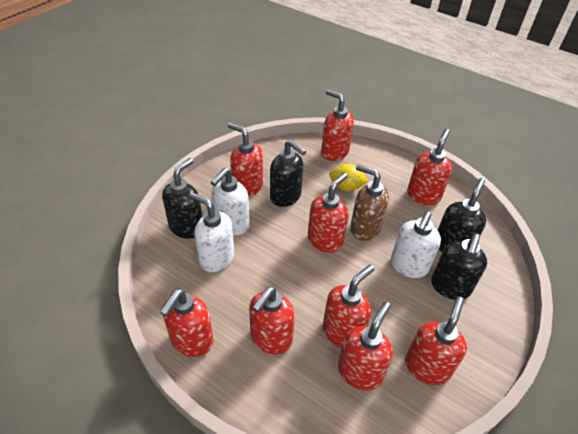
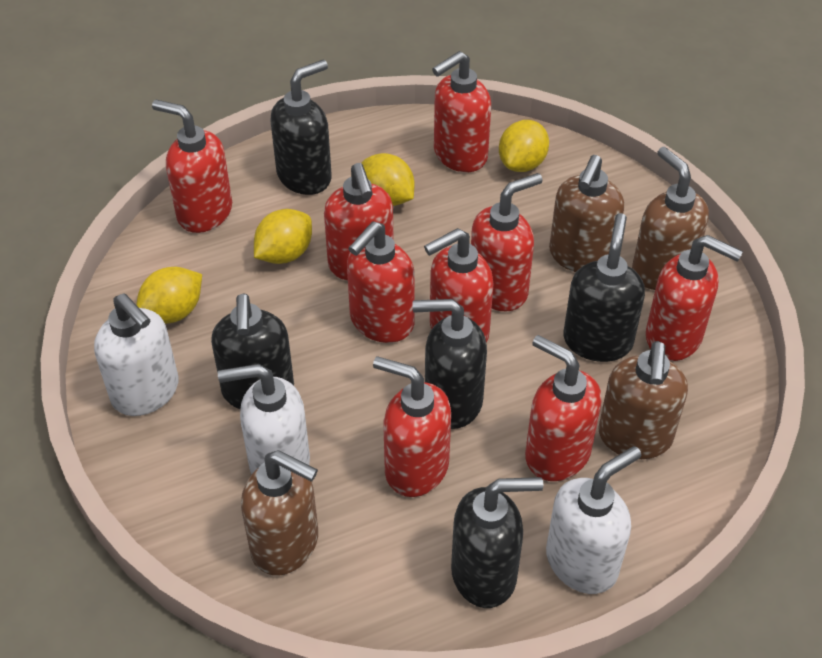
black soap dispenser: [162,158,202,239] [270,139,306,207] [431,234,487,300] [437,178,486,252] = 4 -> [211,293,294,409] [271,60,332,195] [412,299,487,429] [451,477,543,608] [563,213,645,362] = 5
brown soap dispenser: [350,164,389,241] = 1 -> [241,450,318,576] [549,155,624,272] [598,341,688,459] [632,147,709,290] = 4
yellow lemon: [329,164,368,191] = 1 -> [136,267,202,324] [254,209,312,264] [361,153,414,206] [499,120,549,172] = 4

